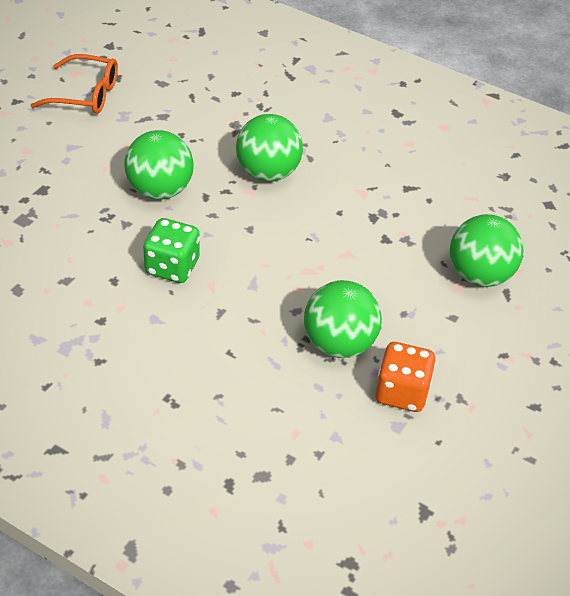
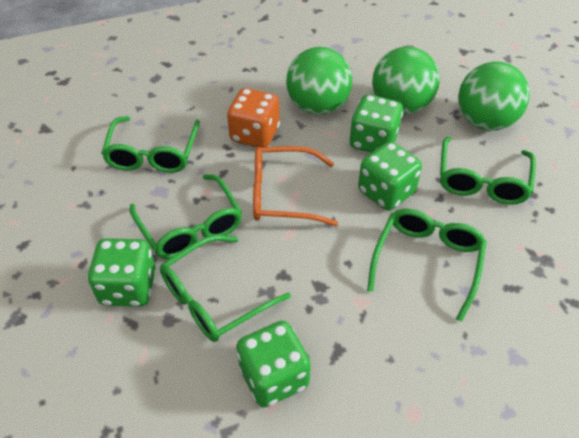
green ball: [124,130,194,200] [236,114,303,182] [304,280,382,358] [450,214,524,287] = 4 -> [286,47,352,115] [372,47,440,114] [458,61,530,131] = 3
green dice: [143,218,200,283] = 1 -> [87,238,156,307] [236,321,311,407] [349,94,403,153] [358,141,422,211] = 4
green glasses: none = 0 -> [101,116,200,173] [129,174,242,259] [160,235,291,342] [367,209,487,322] [440,137,536,205] = 5

